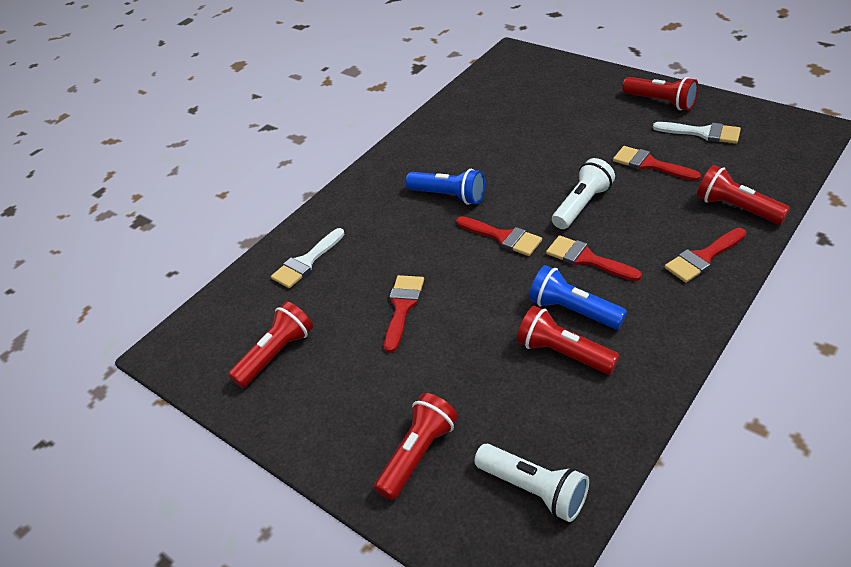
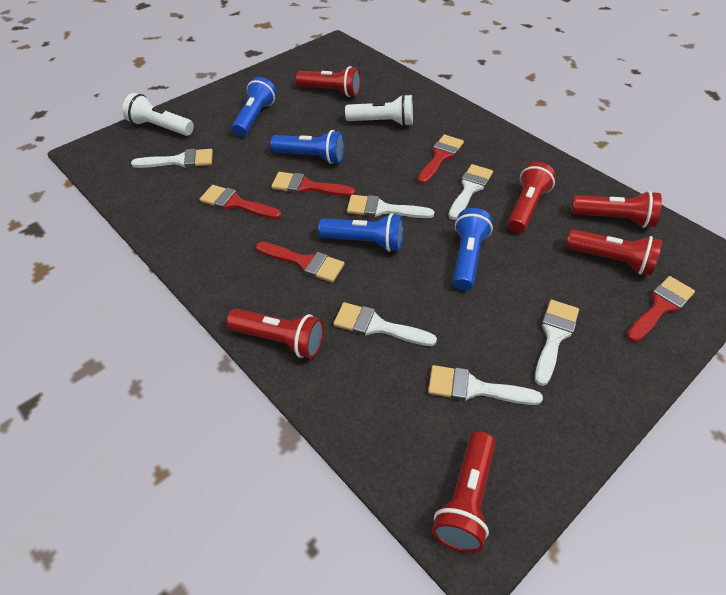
blue flashlight: [406,168,485,205] [529,265,627,329] = 2 -> [232,77,276,137] [271,130,345,164] [318,213,403,252] [453,208,493,291] = 4
red flashlight: [228,302,313,388] [374,393,458,500] [517,306,620,374] [622,77,698,110] [697,165,790,225] = 5 -> [227,308,324,359] [296,66,361,97] [432,431,496,553] [507,162,556,233] [566,229,662,275] [571,191,662,228] = 6
white brush: [271,228,345,288] [653,122,741,144] = 2 -> [131,149,213,168] [333,302,437,346] [347,195,435,218] [428,365,543,405] [448,164,493,220] [535,299,579,386] = 6

